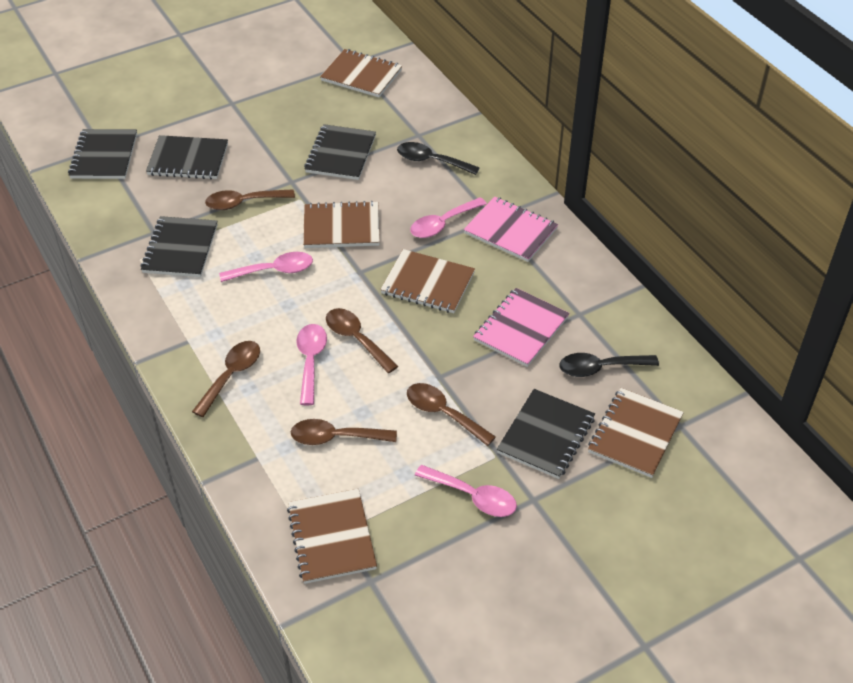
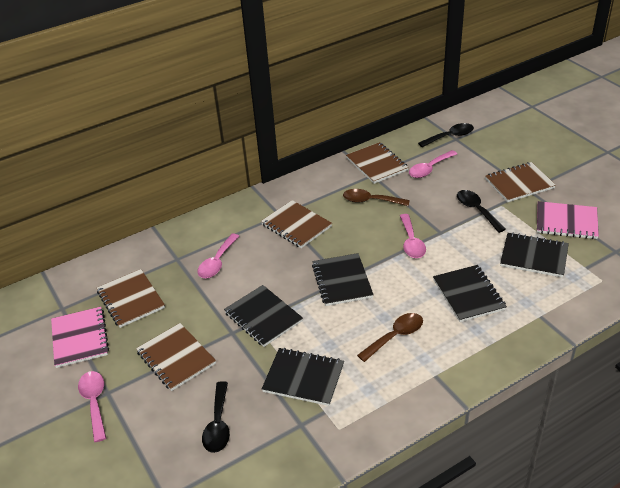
black spoon: [397,142,480,175] [559,353,659,377] = 2 -> [202,381,230,453] [418,123,474,147] [457,190,506,233] = 3
brown spoon: [192,341,260,417] [205,189,295,210] [291,419,397,445] [326,308,398,373] [407,383,496,446] = 5 -> [343,189,410,206] [357,313,423,362] = 2

